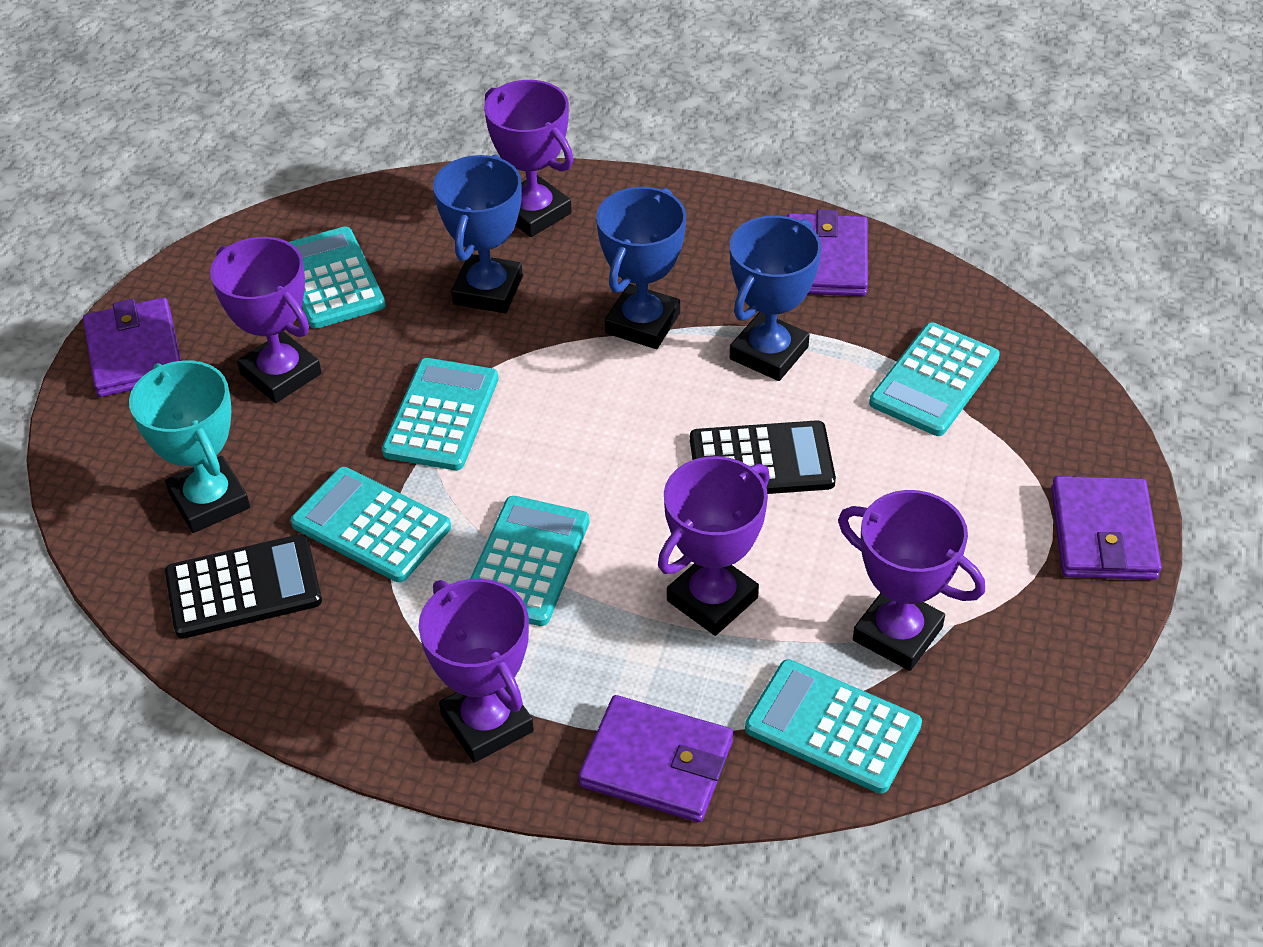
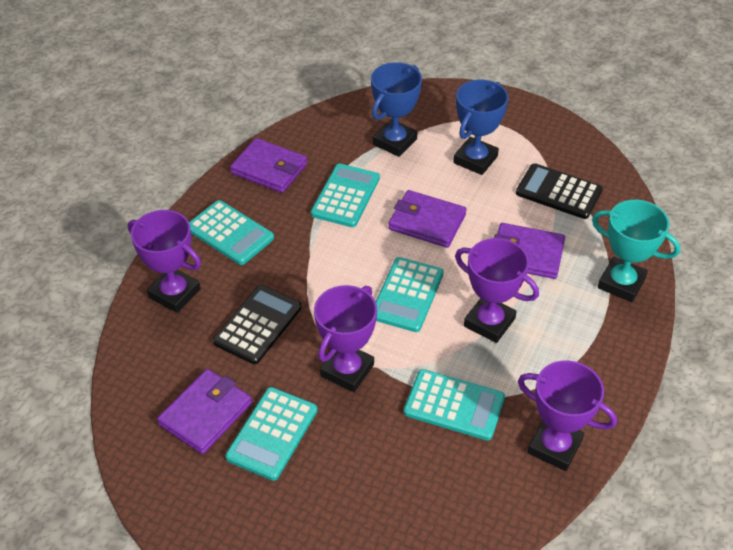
blue trophy: [433,154,523,313] [596,187,686,349] [730,215,821,381] = 3 -> [371,62,422,157] [453,80,509,175] = 2
purple trophy: [210,237,322,403] [418,579,534,763] [484,80,573,237] [658,456,770,636] [838,490,985,671] = 5 -> [128,210,201,313] [314,285,377,392] [455,238,539,343] [518,360,617,471] = 4
turquoise calculator: [289,227,386,329] [291,467,451,582] [382,358,499,470] [470,496,589,626] [745,659,922,794] [869,322,1000,436] = 6 -> [189,200,274,265] [225,387,317,481] [311,164,380,227] [375,257,444,332] [404,369,505,441] = 5

